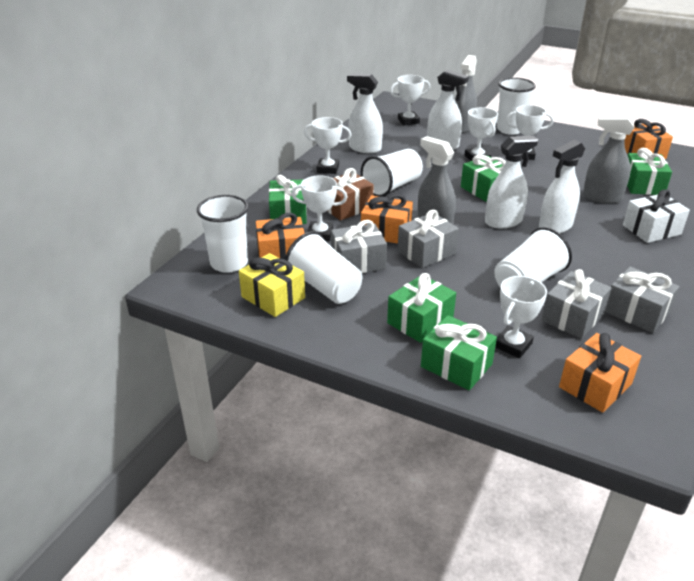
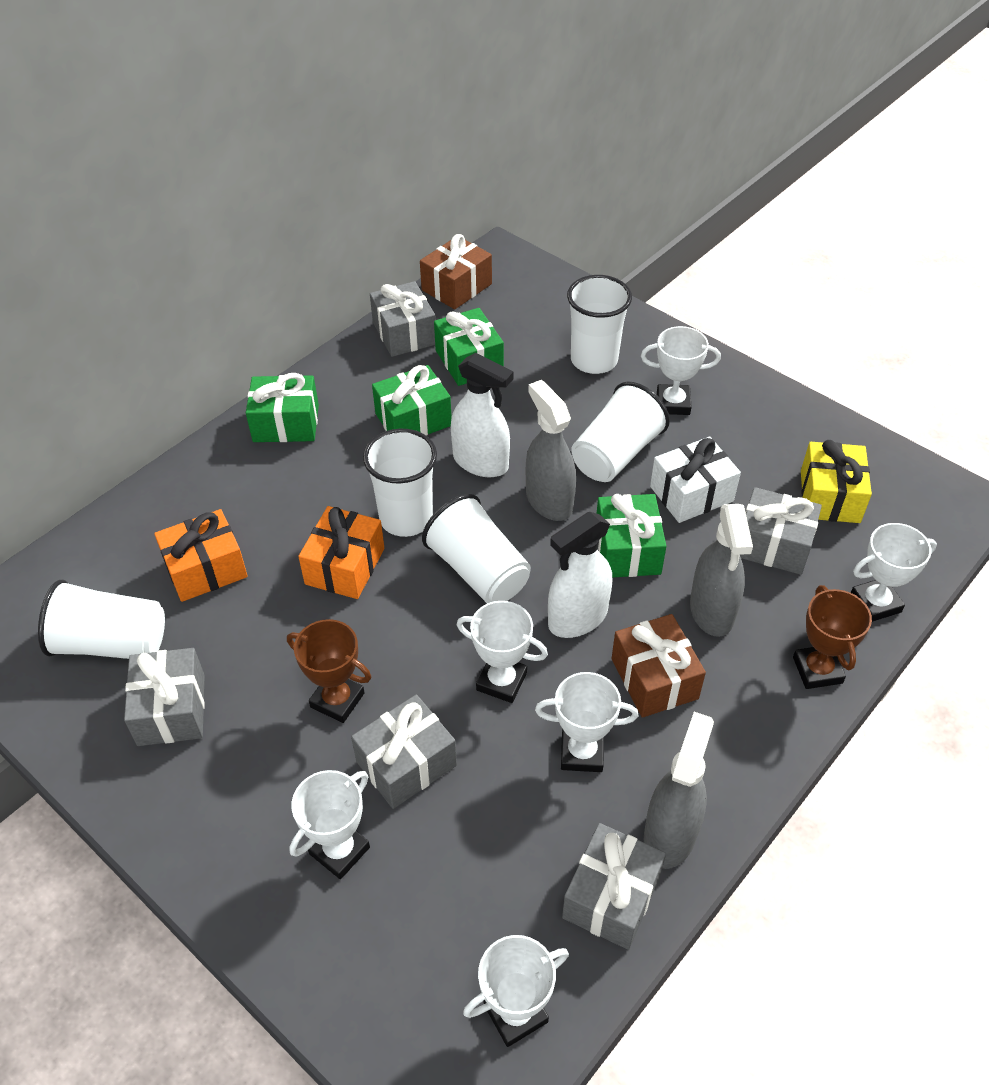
brown gift: [327,168,374,221] = 1 -> [420,234,492,309] [611,614,706,718] = 2
brown trophy: none = 0 -> [287,619,371,723] [793,585,872,689] = 2
green gift: [269,175,307,224] [387,273,456,343] [421,315,497,390] [461,155,506,202] [627,148,672,195] = 5 -> [246,373,319,442] [372,365,452,436] [434,308,504,386] [596,494,666,578] = 4
grey gift: [331,220,387,273] [397,209,459,268] [541,269,612,339] [605,267,680,333] = 4 -> [124,648,205,746] [351,695,457,809] [370,281,436,357] [562,823,666,950] [740,487,822,575] = 5
orange gift: [256,213,305,259] [361,194,413,244] [559,333,641,413] [624,119,673,159] = 4 -> [154,509,248,602] [298,506,384,599] = 2
white spray bottle: [347,73,383,153] [427,69,469,150] [485,136,538,228] [539,140,585,233] = 4 -> [451,353,513,477] [548,512,612,638] = 2

